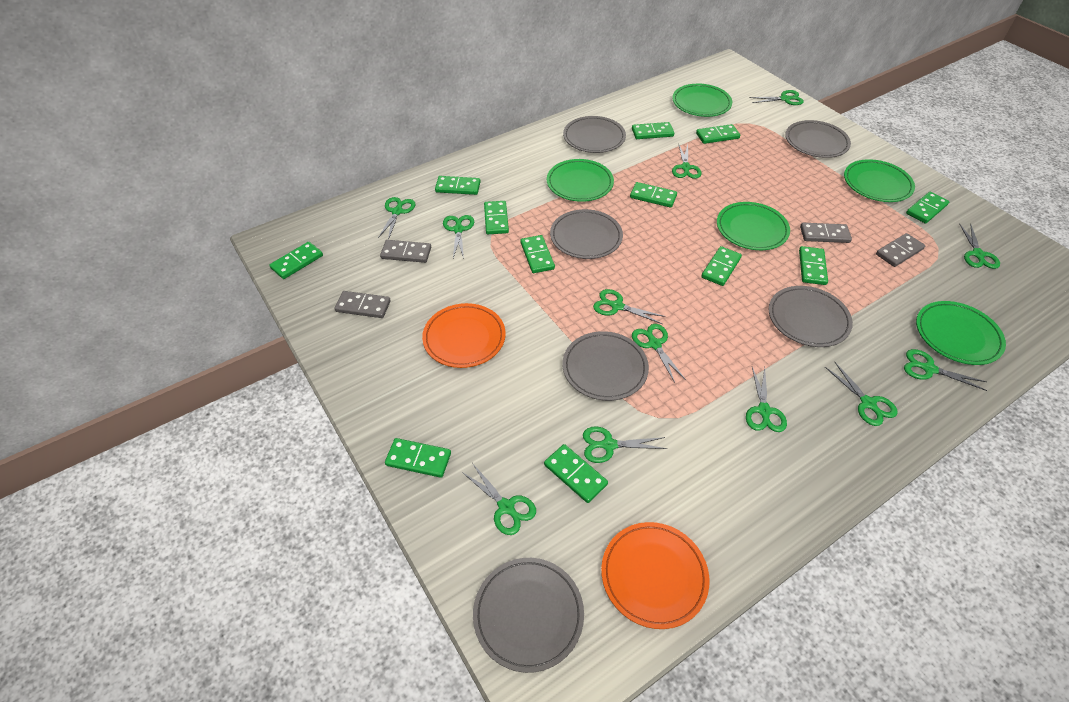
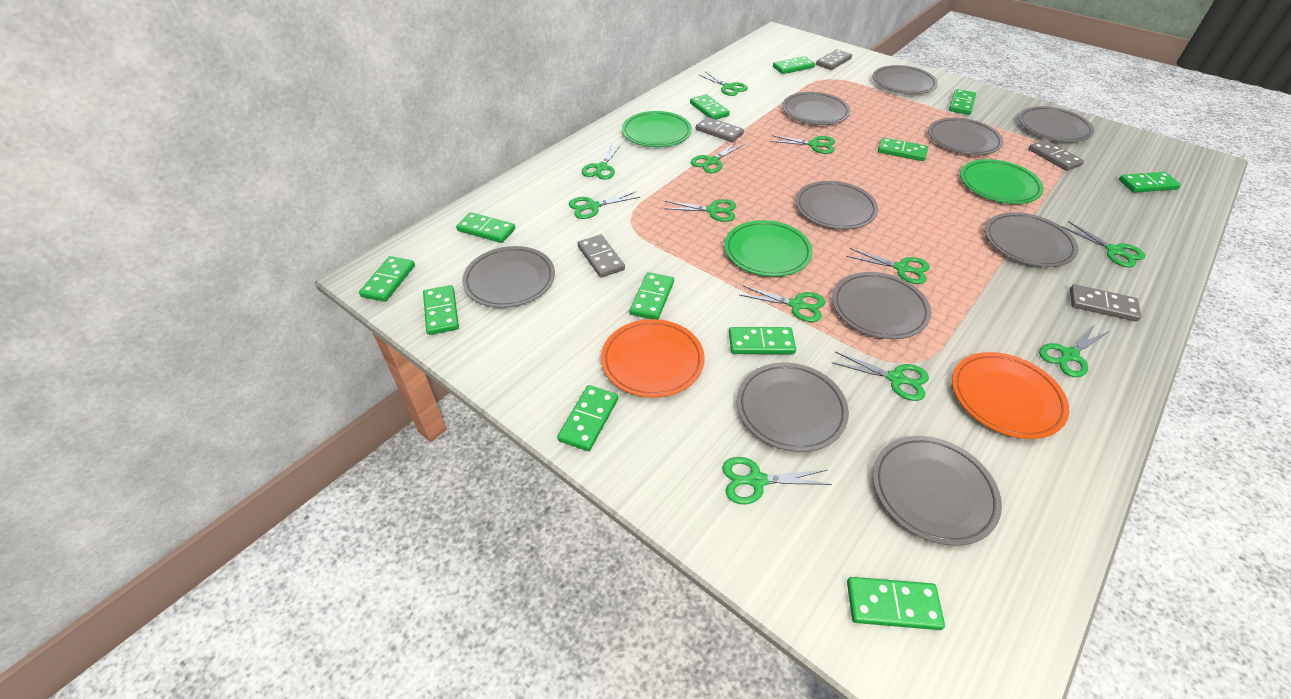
green plate: [547,159,614,202] [672,84,732,117] [717,202,790,250] [844,159,915,202] [916,301,1006,365] = 5 -> [622,111,692,147] [724,220,813,277] [960,159,1044,204] = 3
grey domino: [334,291,391,318] [380,240,431,263] [800,223,852,243] [876,233,925,267] = 4 -> [578,235,625,278] [696,117,744,142] [816,49,852,70] [1029,140,1084,171] [1070,284,1141,322] = 5
grey plate: [473,558,584,673] [550,209,623,259] [562,331,649,401] [563,116,626,153] [769,286,853,347] [785,120,851,158] = 6 -> [462,246,555,308] [737,362,849,452] [782,92,850,125] [795,181,878,229] [832,272,931,339] [873,65,938,95] [873,436,1002,546] [928,118,1004,155] [985,212,1078,267] [1018,106,1094,142] = 10

